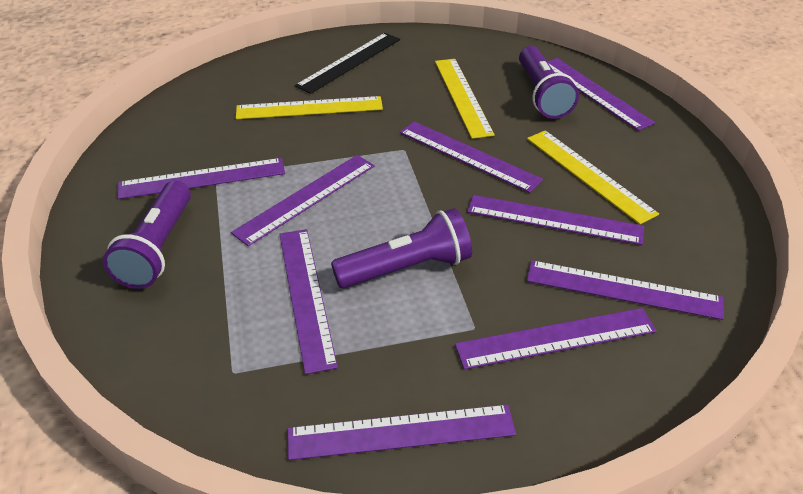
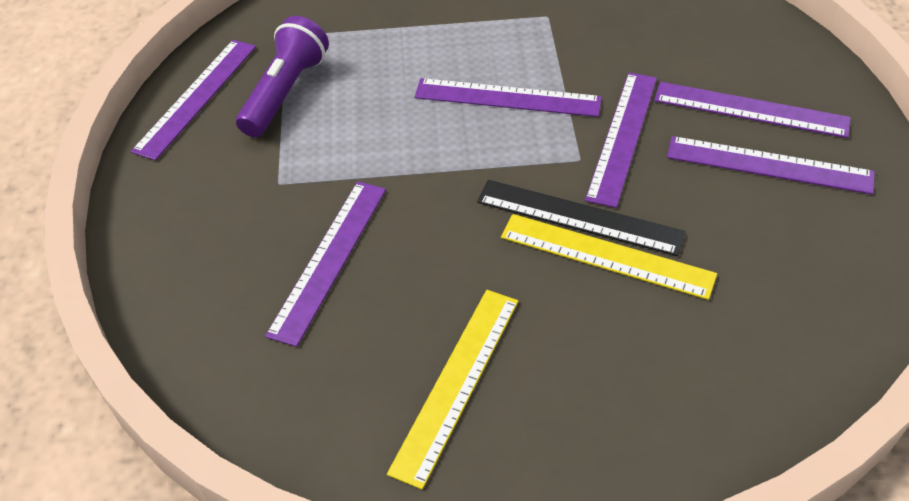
purple flashlight: [103,181,191,289] [331,208,472,288] [519,46,579,119] = 3 -> [236,16,329,137] = 1
purple ruler: [118,158,285,199] [231,155,375,246] [279,229,338,374] [288,405,516,460] [400,121,543,193] [455,308,656,370] [467,195,644,245] [527,260,724,320] [548,58,655,131] = 9 -> [131,40,256,161] [265,181,386,347] [415,78,602,117] [585,72,657,208] [654,82,851,138] [667,136,874,195] = 6
yellow ruler: [236,96,383,119] [435,59,495,139] [527,130,659,224] = 3 -> [387,290,518,489] [501,214,717,300] = 2

